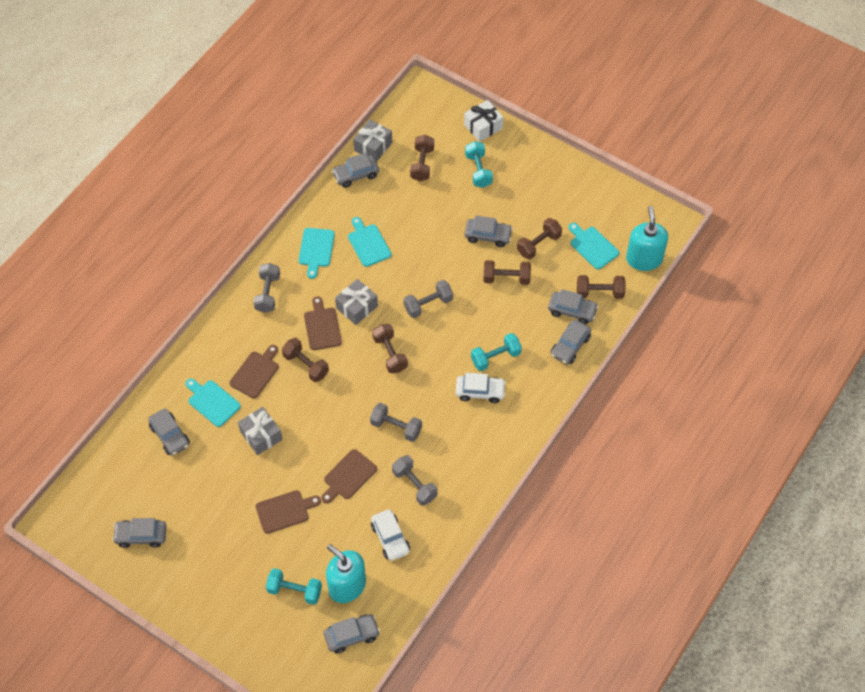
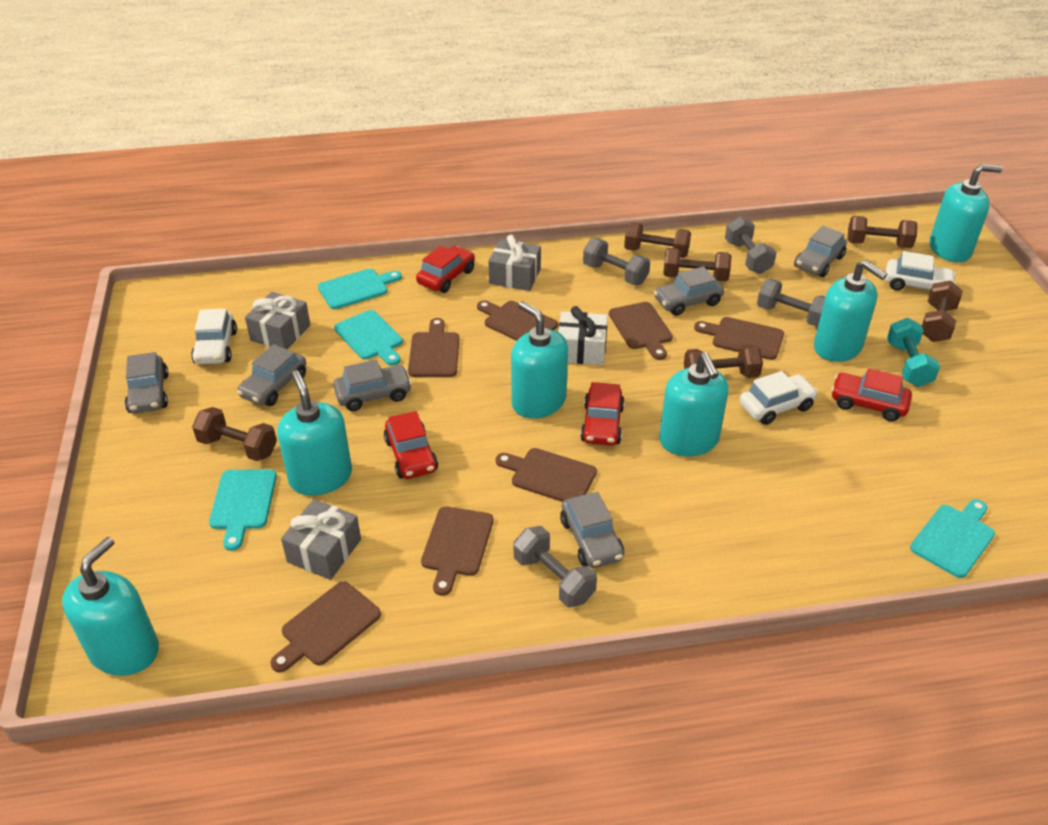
brown cutting board: [229,345,279,398] [256,490,321,534] [304,296,342,350] [322,449,377,504] = 4 -> [271,581,381,673] [408,318,459,377] [421,506,493,596] [477,300,558,341] [496,448,597,502] [609,302,673,360] [694,317,784,360] = 7
grey car: [112,518,166,548] [148,408,190,456] [324,614,380,654] [332,153,379,188] [465,215,513,247] [548,289,599,325] [551,320,591,364] = 7 -> [125,352,169,413] [237,344,306,406] [333,360,412,411] [560,492,624,568] [654,266,724,316] [794,226,847,277] = 6
red car: none = 0 -> [384,411,438,479] [416,246,475,293] [580,382,625,446] [831,368,912,421] = 4
turquoise dumbbell: [266,568,322,605] [465,141,493,188] [471,333,522,371] = 3 -> [887,318,940,387] = 1
turquoise soap dispenser: [326,544,366,603] [626,206,668,271] = 2 -> [62,537,159,676] [277,370,352,495] [511,301,568,418] [659,352,728,456] [814,260,887,362] [929,164,1003,262] = 6
white car: [371,509,410,561] [456,373,506,403] = 2 -> [191,309,237,364] [739,371,818,425] [885,251,956,292] = 3

